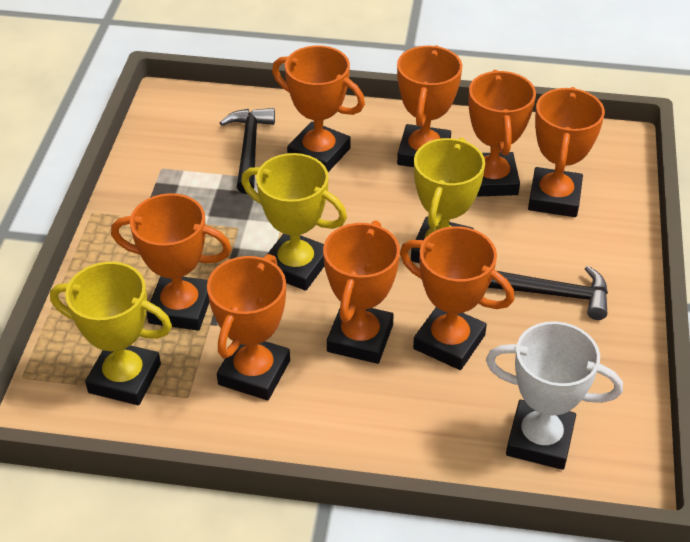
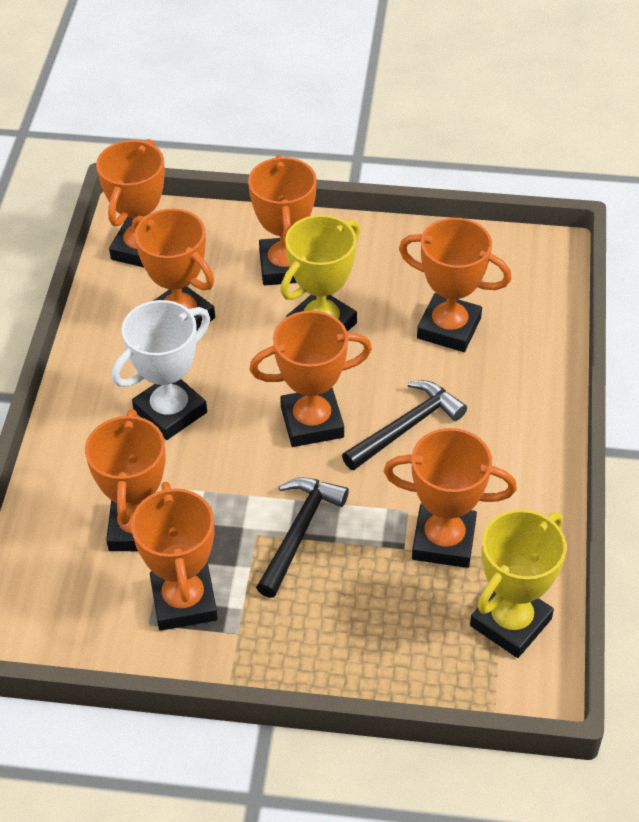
yellow trophy: [50,262,172,405] [241,153,347,291] [411,138,485,263] = 3 -> [280,215,360,332] [470,509,567,658] = 2

